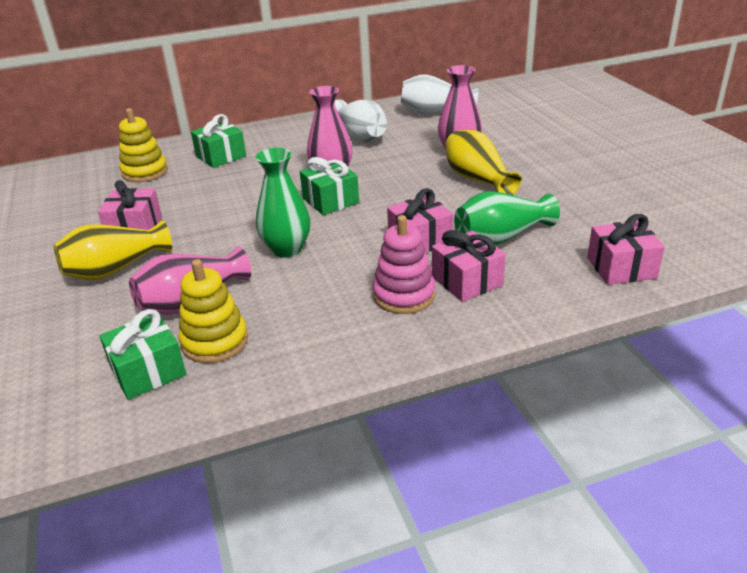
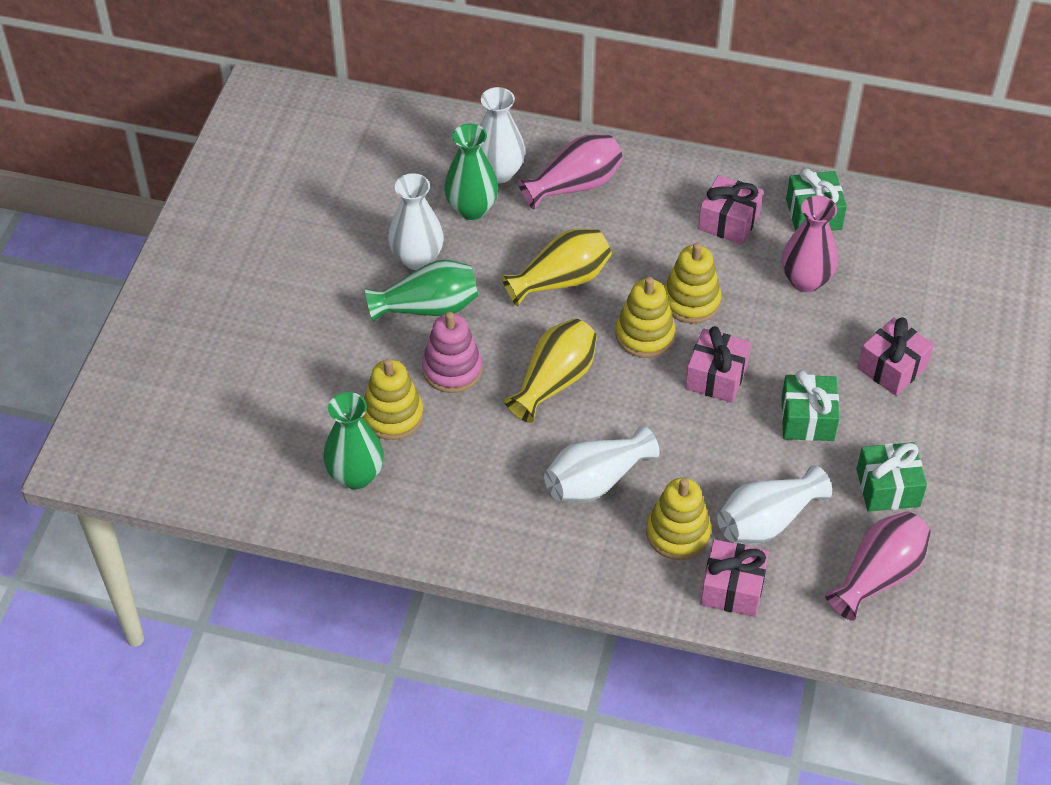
green vase: [256,148,310,258] [454,191,560,245] = 2 -> [323,392,384,489] [365,260,479,322] [444,124,498,220] = 3
white vase: [334,99,387,142] [401,74,478,115] = 2 -> [388,173,444,270] [480,87,525,183] [544,426,659,503] [717,465,832,544] = 4
yellow stacking toy: [119,108,168,182] [179,259,248,363] = 2 -> [362,358,424,440] [616,277,675,358] [646,478,711,560] [664,243,722,323] = 4

